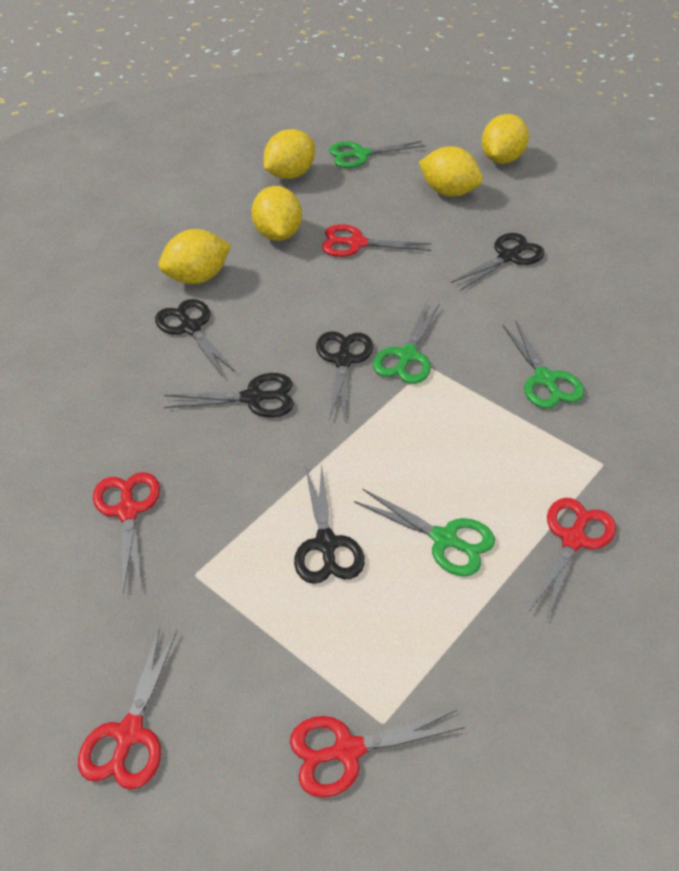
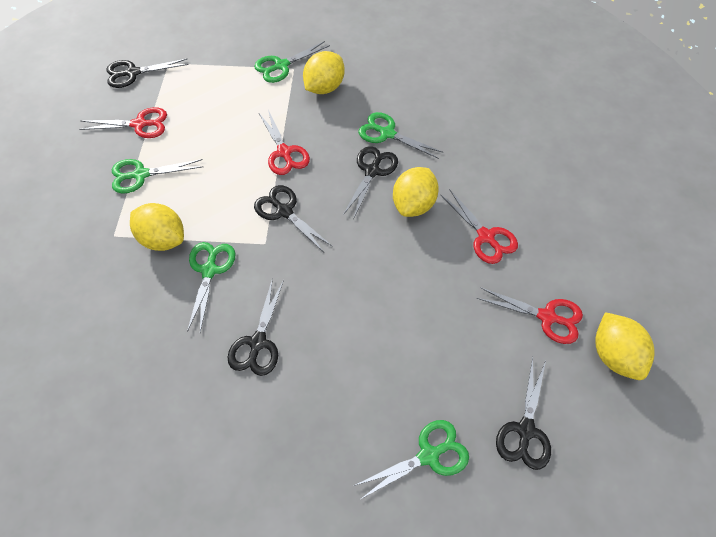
green scissors: [329,141,426,168] [354,489,495,576] [373,303,440,384] [502,321,584,409] = 4 -> [112,159,203,194] [187,242,236,332] [254,41,330,83] [354,420,469,499] [358,112,443,159] = 5
red scissors: [78,628,177,789] [93,472,160,593] [290,709,465,798] [322,224,432,257] [530,498,616,618] = 5 -> [79,107,167,138] [259,110,310,175] [440,189,518,264] [477,287,583,344] = 4
yellow lemon: [159,229,231,284] [251,186,302,241] [264,129,315,179] [419,146,483,197] [482,114,529,164] = 5 -> [130,203,184,251] [303,51,345,94] [393,167,439,217] [595,312,655,380] = 4

